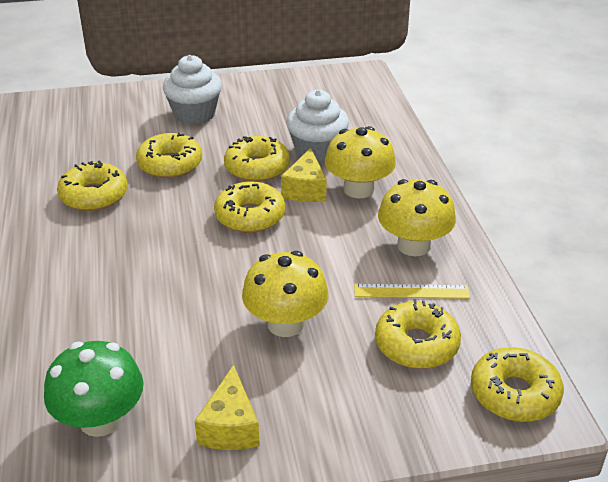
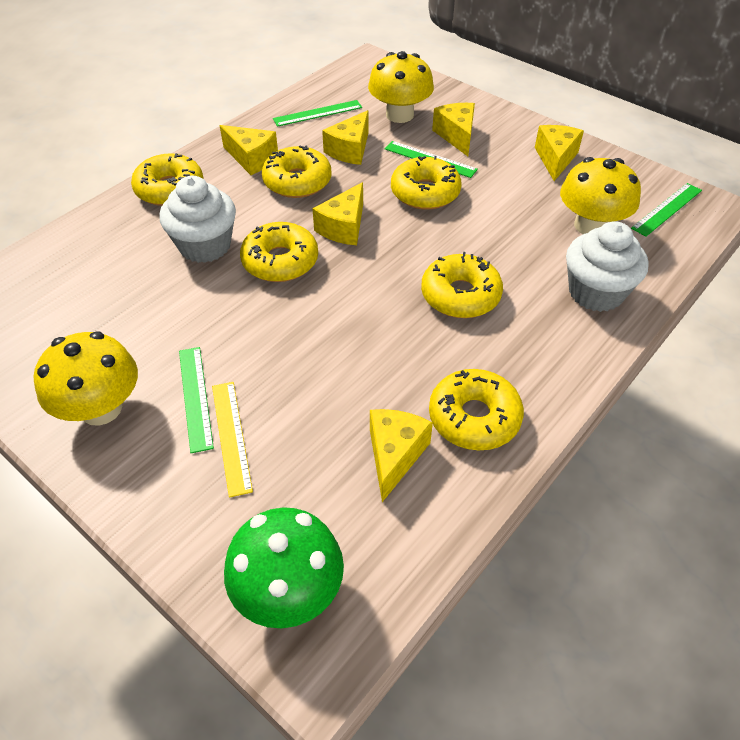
green ruler: none = 0 -> [179,347,214,453] [273,100,362,127] [385,141,478,178] [631,183,702,236] = 4
yellow cheese: [194,365,260,450] [281,148,327,202] = 2 -> [219,125,278,175] [312,182,363,245] [322,110,369,165] [370,409,433,502] [432,103,475,156] [535,125,584,181] = 6

